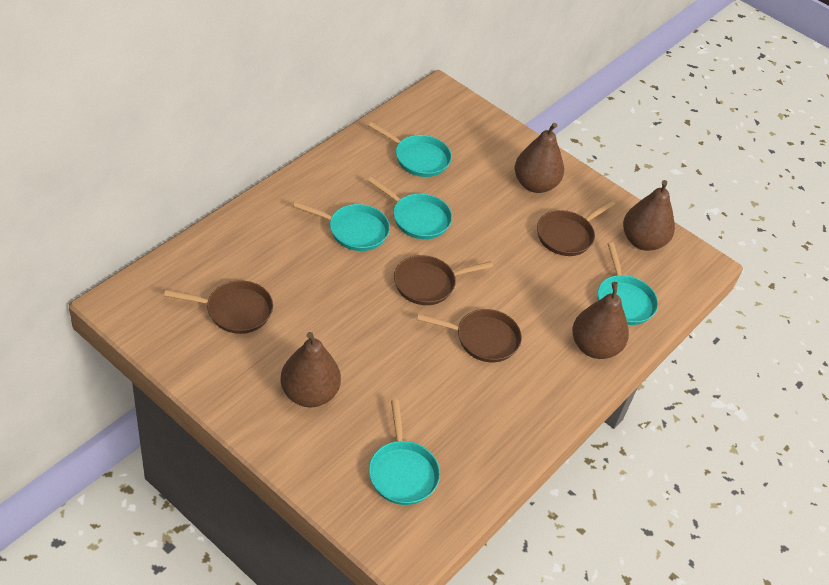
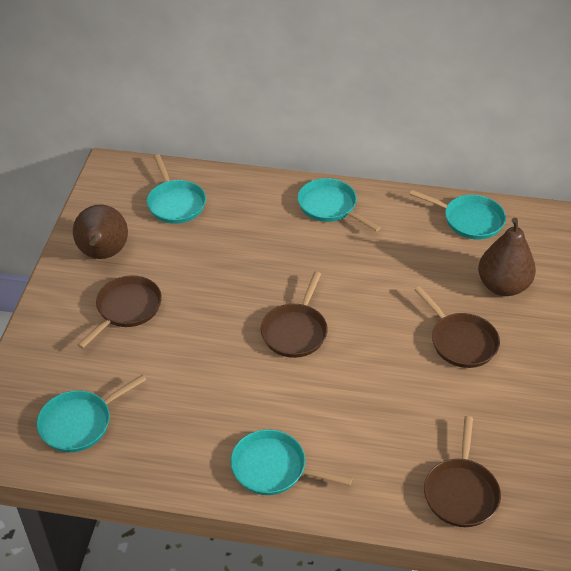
brown pear: [280,332,341,407] [515,123,564,193] [572,282,629,359] [623,180,675,251] = 4 -> [73,205,128,259] [478,218,536,296] = 2

